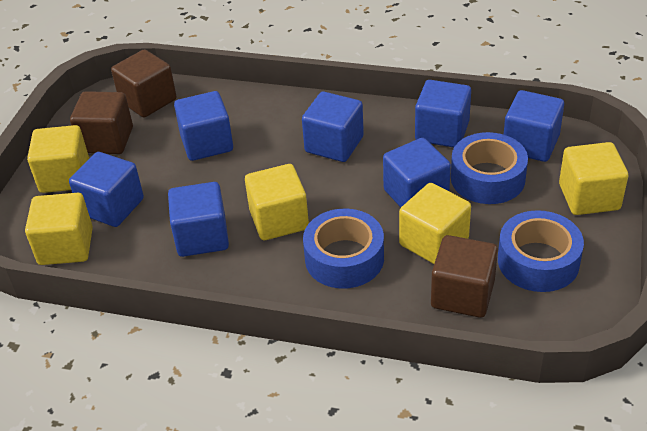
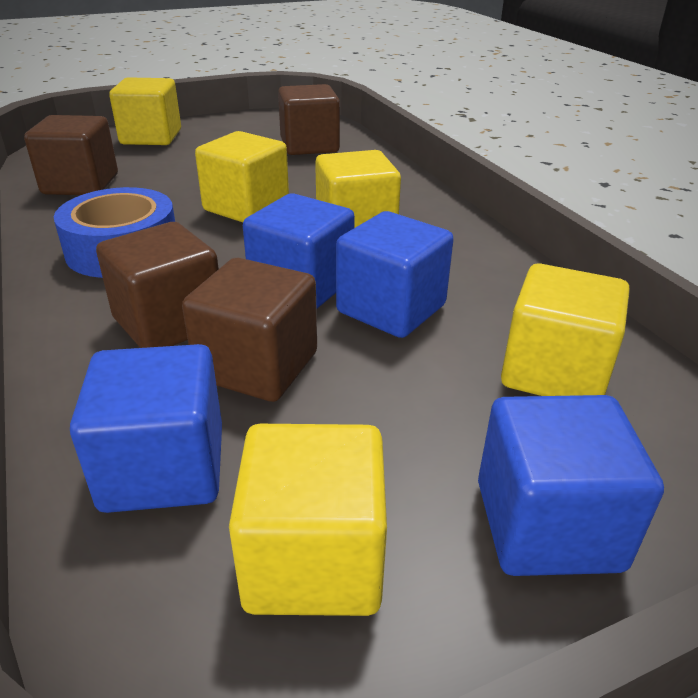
blue cube: [69,152,144,227] [168,182,229,257] [174,91,233,161] [302,92,364,162] [383,138,451,207] [415,80,471,147] [504,90,564,162] = 7 -> [70,344,222,513] [243,193,355,309] [336,211,454,338] [478,395,664,576] = 4
blue tape: [303,209,384,288] [451,132,528,204] [498,210,584,292] = 3 -> [54,187,175,278] = 1
brown cube: [70,91,133,154] [111,49,176,118] [431,235,498,318] = 3 -> [24,115,118,195] [96,222,219,348] [182,258,317,402] [278,84,340,155] = 4

